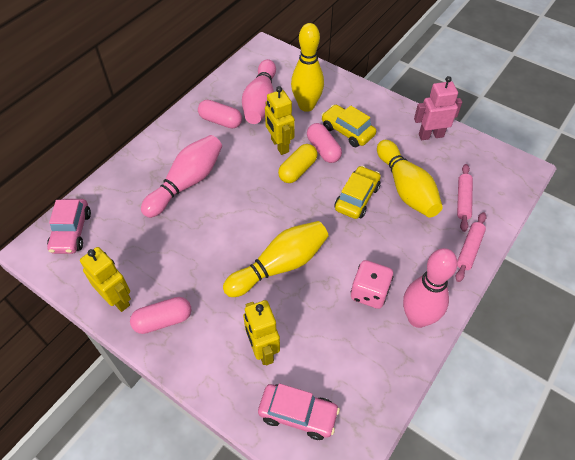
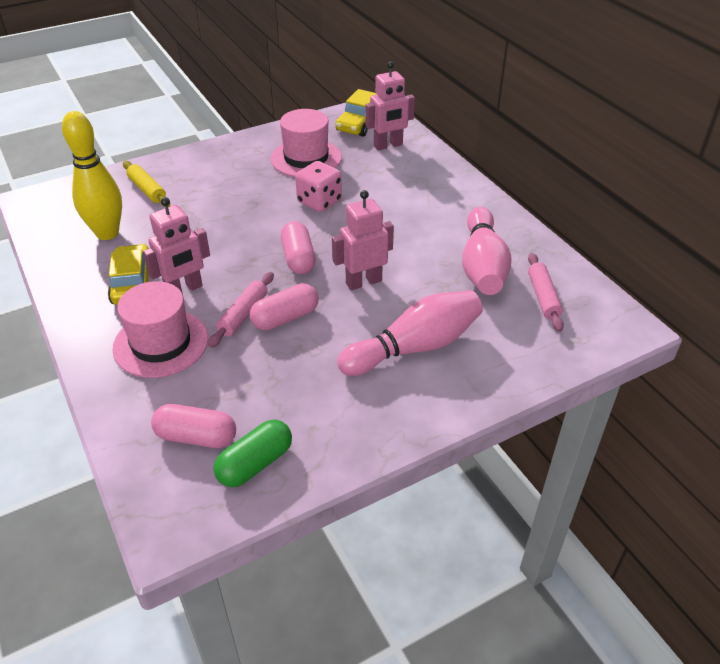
green capsule: none = 0 -> [213,420,292,487] = 1
pink bowling pin: [141,135,222,218] [242,59,276,124] [403,248,458,328] = 3 -> [337,290,483,376] [462,207,512,295] = 2
pink car: [47,199,91,254] [258,383,340,440] = 2 -> none = 0
pink hat: none = 0 -> [112,281,208,378] [271,109,342,177] = 2
pink robot: [414,76,462,140] = 1 -> [143,197,210,294] [332,190,394,290] [365,61,415,150] = 3
yellow bowling pin: [223,221,329,297] [291,23,324,112] [377,140,443,217] = 3 -> [62,111,122,240] = 1
yellow capsule: [278,144,318,183] = 1 -> none = 0
yellow robot: [80,247,131,312] [243,300,280,365] [265,86,295,155] = 3 -> none = 0
yellow rolling pin: none = 0 -> [123,161,170,207] = 1

